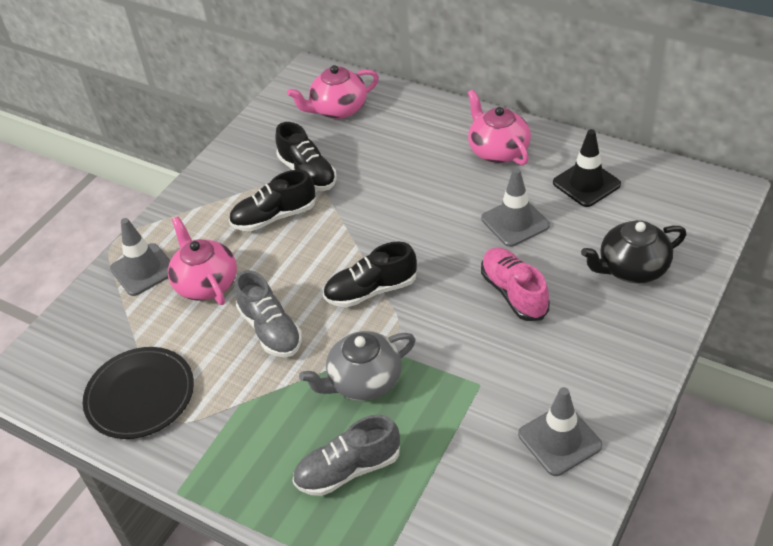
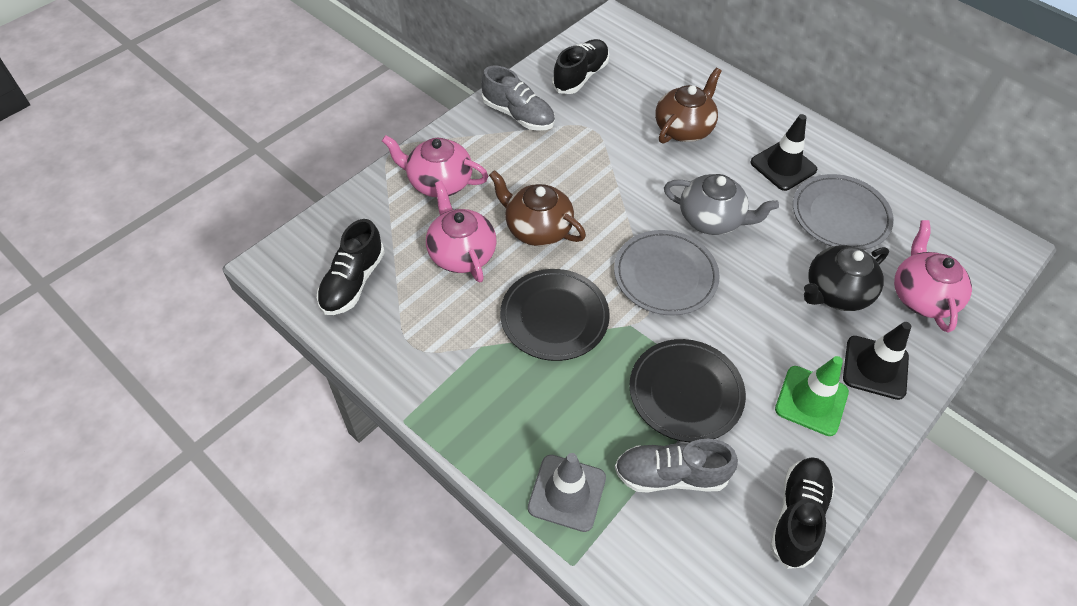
black plate: [83,347,194,439] = 1 -> [500,269,610,361] [629,339,746,443] = 2
black traffic cone: [553,129,621,207] = 1 -> [750,114,817,191] [843,322,911,400] = 2
brown teapot: none = 0 -> [489,170,586,246] [655,68,722,144] = 2
green traffic cone: none = 0 -> [775,356,849,436] = 1
grey plate: none = 0 -> [614,230,720,315] [793,174,894,250] = 2
grey traffic cone: [110,218,171,296] [481,168,550,247] [518,387,602,476] = 3 -> [528,453,606,532] = 1
pink shoe: [481,247,550,321] = 1 -> none = 0

